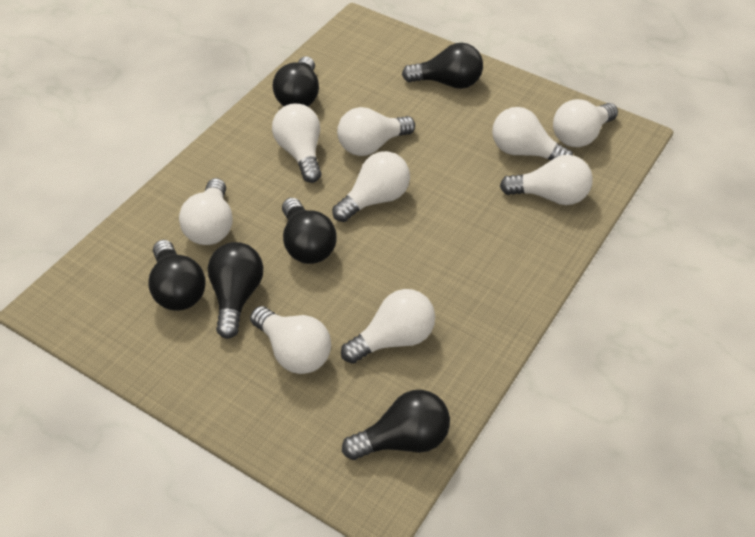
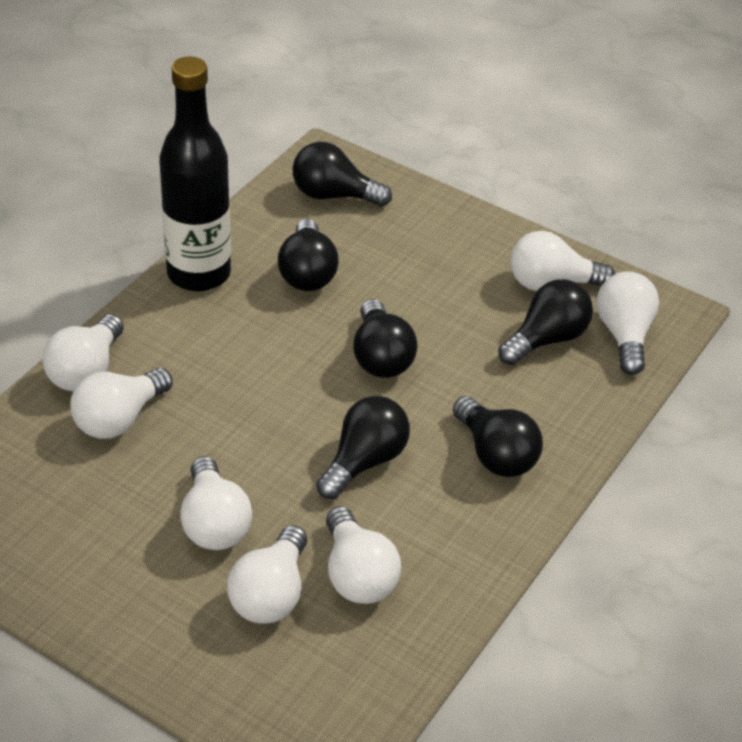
black bottle: none = 0 -> [159,56,231,291] = 1
white light bulb: [179,178,233,245] [250,306,331,374] [272,104,321,183] [332,151,410,222] [337,107,415,156] [341,289,435,364] [492,107,573,160] [500,155,593,205] [553,99,618,147] = 9 -> [42,314,124,392] [70,368,173,439] [180,456,252,550] [227,525,307,624] [326,506,401,604] [510,231,615,291] [597,271,659,375] = 7

